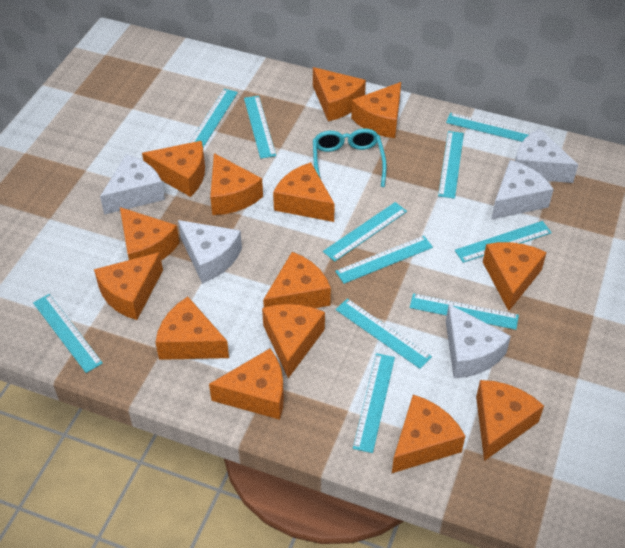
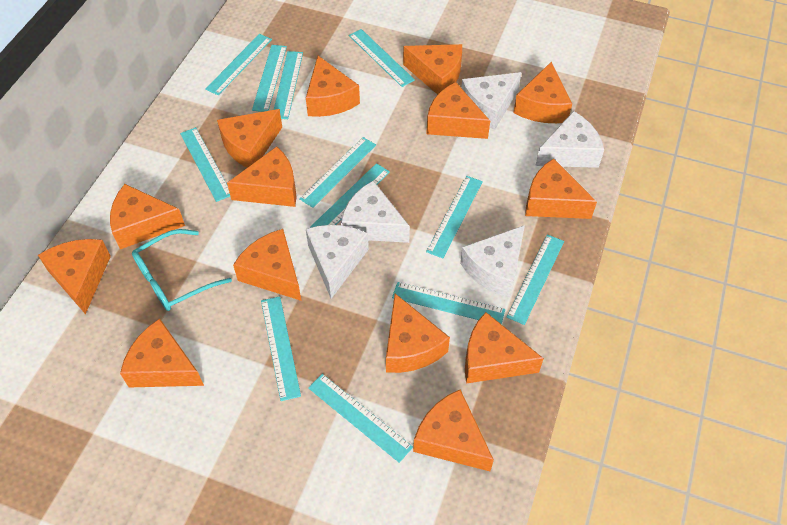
turquoise ruler: [33,294,103,373] [189,89,238,147] [244,96,276,159] [323,202,407,262] [335,236,433,284] [335,298,432,369] [353,353,395,453] [410,293,519,330] [438,131,464,199] [446,113,532,142] [455,221,552,263] = 11 -> [180,127,230,202] [205,34,272,95] [252,45,287,112] [261,296,301,401] [274,51,303,119] [299,137,376,208] [308,374,413,463] [310,163,390,228] [349,29,415,87] [392,282,505,324] [426,176,483,258] [507,234,564,325] = 12

